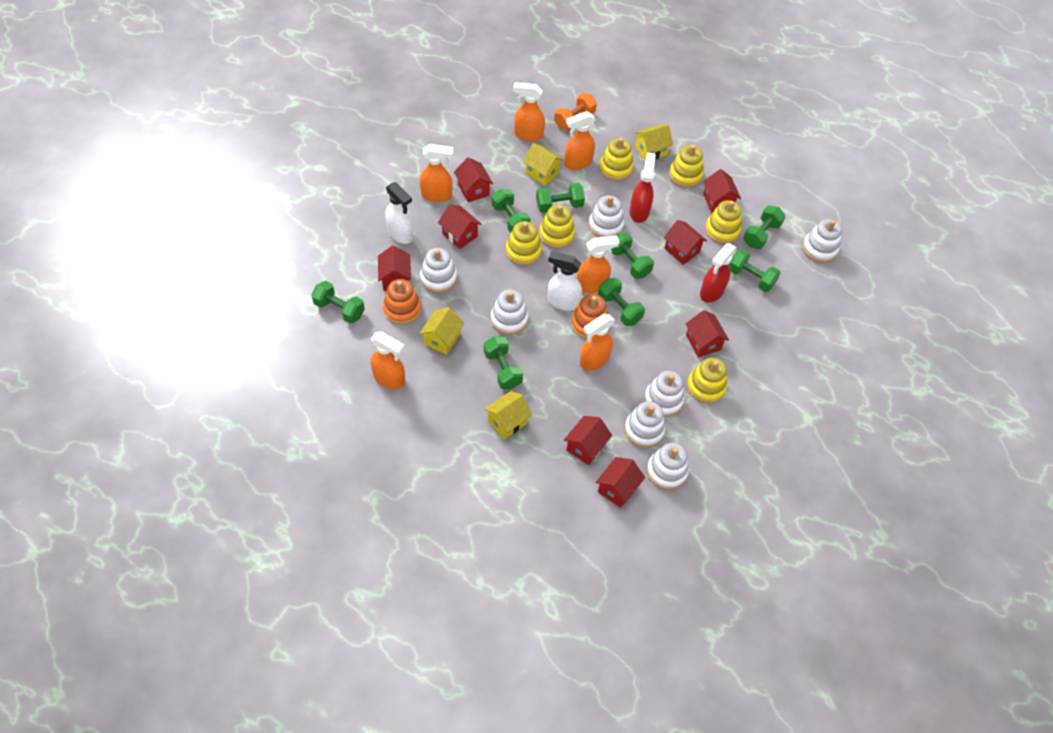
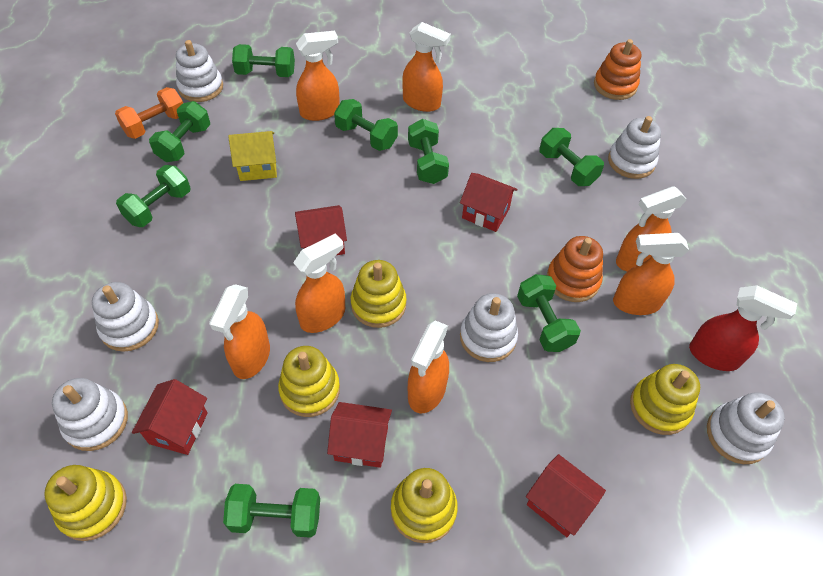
orange spray bottle: [370,331,405,389] [420,144,454,202] [513,82,545,141] [564,111,596,170] [577,236,619,293] [580,314,615,371] = 6 -> [209,284,270,379] [293,233,345,333] [296,31,339,121] [402,22,451,112] [408,320,449,413] [613,233,689,315] [616,186,687,271] = 7
red house: [378,245,411,291] [438,204,481,249] [454,157,493,202] [564,416,612,465] [596,457,645,508] [664,220,707,265] [686,310,729,357] [703,169,741,213] = 8 -> [132,379,208,455] [295,205,347,255] [327,402,392,468] [460,173,518,232] [526,454,606,537] = 5
red spray bottle: [630,152,656,223] [700,243,737,302] = 2 -> [689,285,797,371] = 1
white spray bottle: [385,182,414,244] [548,252,582,311] = 2 -> none = 0
white stacking toy: [420,248,457,293] [491,289,528,335] [589,195,624,237] [624,401,665,448] [644,371,685,417] [647,443,689,490] [802,219,842,263] = 7 -> [52,378,128,451] [92,282,159,352] [176,40,223,102] [460,293,518,362] [608,116,661,179] [707,392,785,464] = 6
yellow house: [419,307,464,355] [484,391,532,439] [523,143,564,186] [635,124,673,161] = 4 -> [228,131,277,181] = 1
yellow stacking toy: [506,221,542,266] [539,205,575,249] [599,138,634,181] [669,145,704,188] [687,358,727,404] [705,200,741,244] = 6 -> [44,465,127,541] [278,346,340,417] [351,260,407,328] [391,468,458,543] [630,364,700,435] = 5

